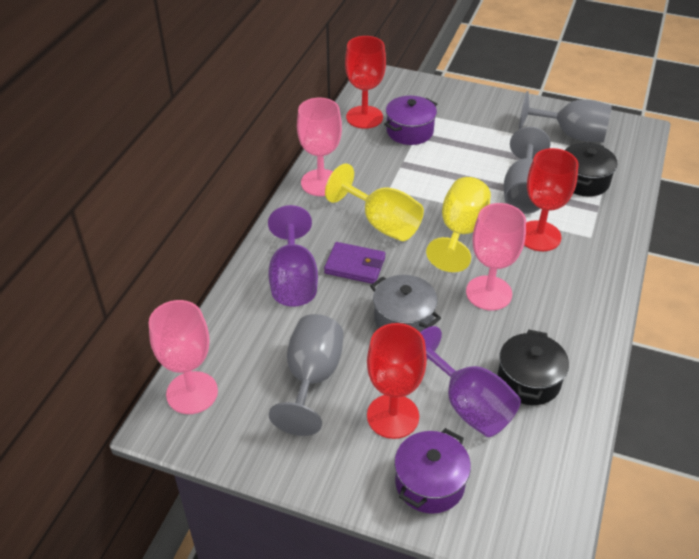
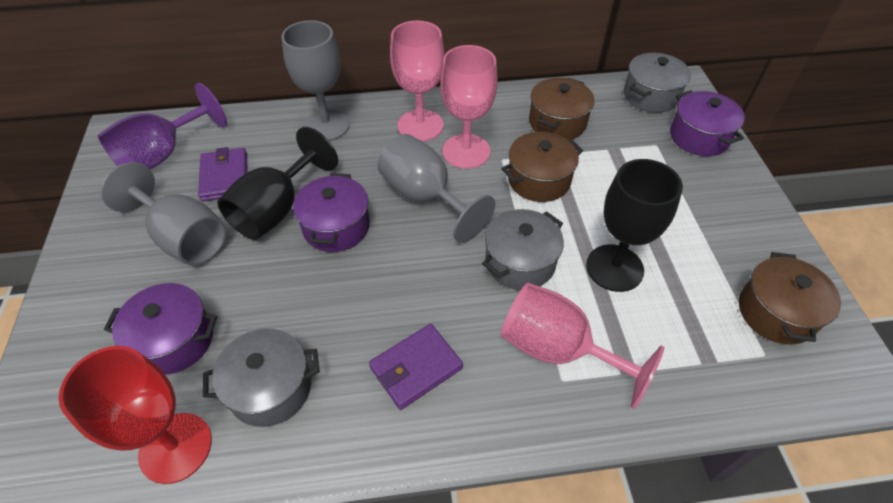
black goblet: none = 0 -> [217,127,338,240] [586,159,683,292] = 2
black pot: [498,330,569,405] [565,142,618,197] = 2 -> none = 0
brown pot: none = 0 -> [502,132,583,202] [529,78,595,140] [739,252,841,345] = 3
grey pot: [370,275,441,332] = 1 -> [203,328,320,427] [482,209,564,290] [624,53,691,113] = 3
purple goblet: [268,205,318,307] [420,326,521,437] = 2 -> [97,83,227,169] = 1
purple pot: [384,96,437,145] [394,428,471,514] = 2 -> [104,283,217,374] [293,173,370,252] [670,90,745,156] = 3
purple wallet: [324,242,385,284] = 1 -> [198,147,247,201] [369,324,463,410] = 2
red goblet: [345,36,386,129] [367,323,427,439] [524,148,579,251] = 3 -> [59,346,212,484] = 1
yellow goblet: [325,164,424,241] [426,177,491,272] = 2 -> none = 0

